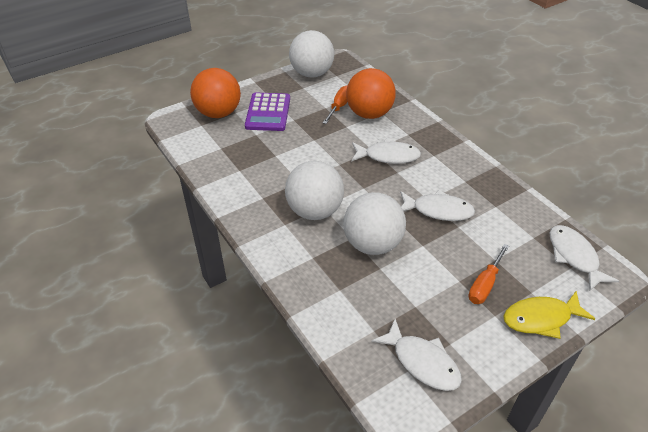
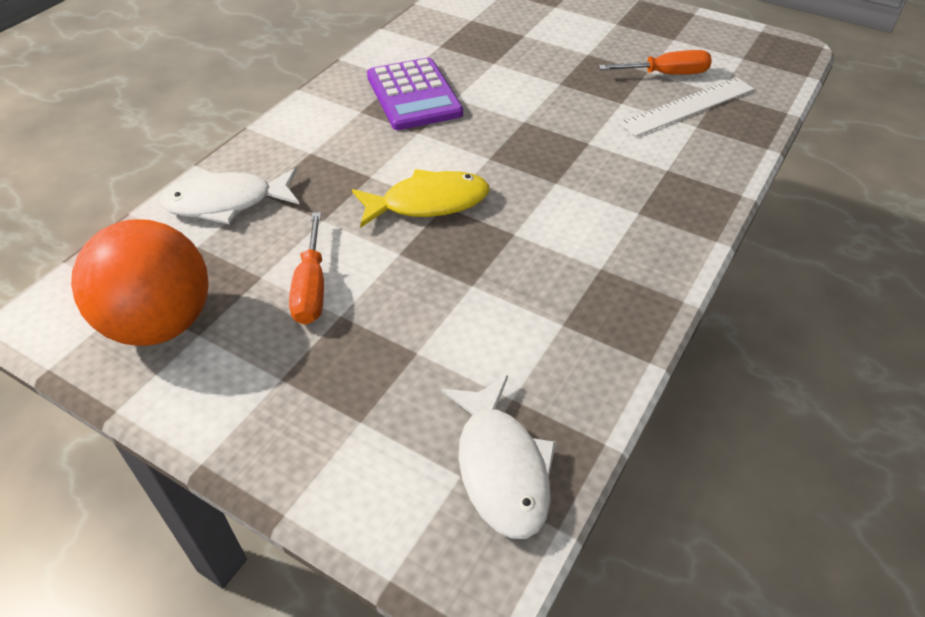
orange ball: [190,68,241,118] [346,68,396,119] = 2 -> [71,220,209,346] = 1
white ball: [285,161,344,220] [289,30,334,77] [343,192,406,255] = 3 -> none = 0
white fish: [351,138,421,164] [371,319,462,391] [400,190,475,221] [549,225,619,291] = 4 -> [159,168,300,225] [441,375,556,539] = 2
white ruler: none = 0 -> [619,77,754,137] = 1

